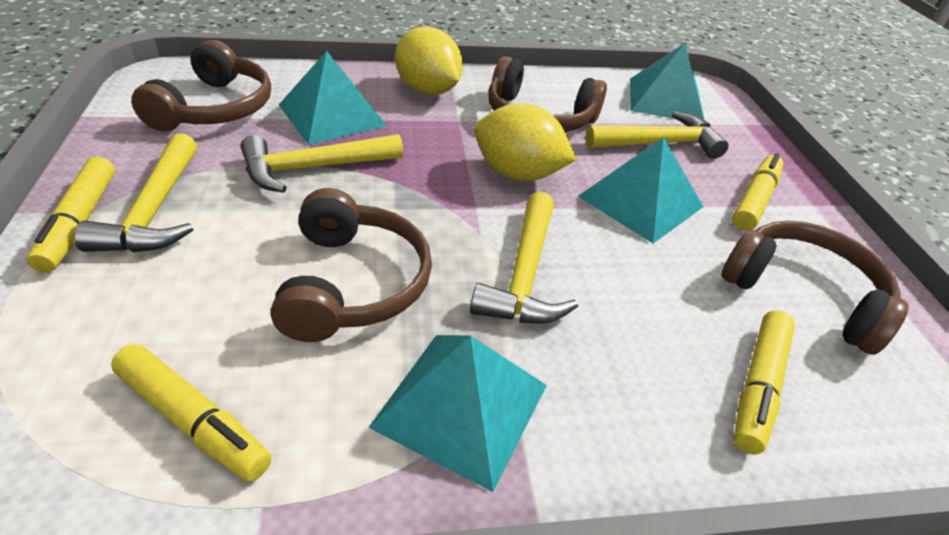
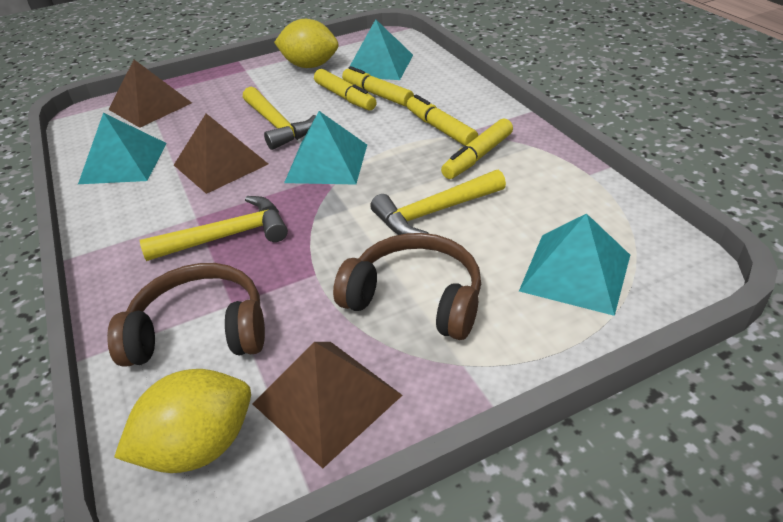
brown headphones: [131,40,271,132] [271,188,432,342] [488,56,607,132] [721,221,909,355] = 4 -> [107,263,265,367] [333,233,481,340] = 2
brown pyramid: none = 0 -> [108,60,192,128] [174,114,268,194] [252,342,403,469] = 3
yellow hammer: [74,133,197,253] [241,134,403,193] [470,192,578,324] [585,111,728,159] = 4 -> [140,196,288,261] [243,87,316,150] [370,170,506,235] = 3

